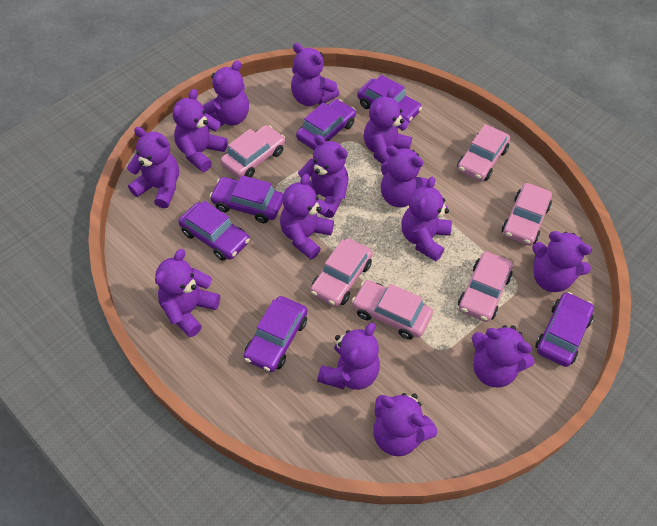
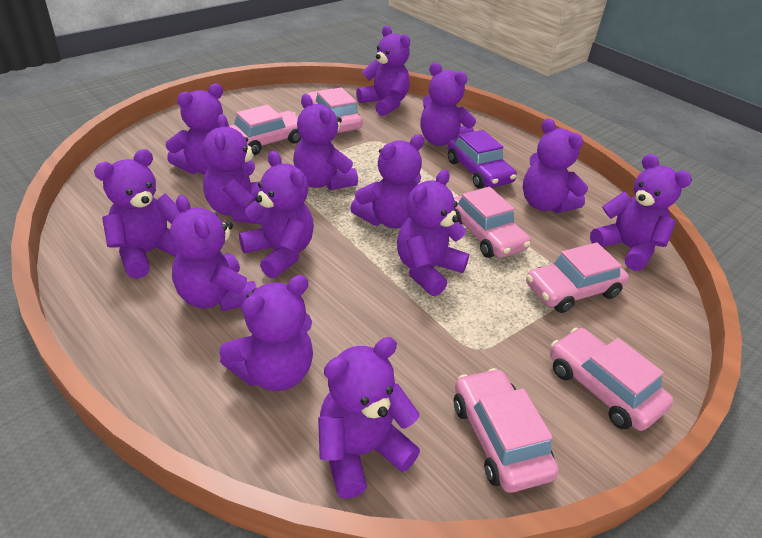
purple car: [178,201,250,261] [210,175,283,223] [244,296,307,372] [296,99,356,150] [357,75,422,123] [535,292,594,367] = 6 -> [447,130,517,189] = 1

